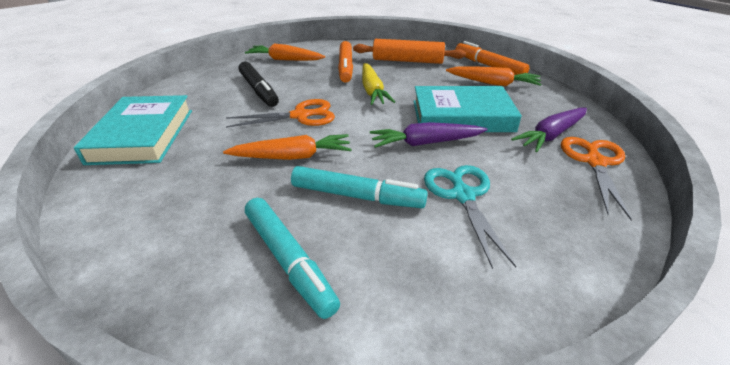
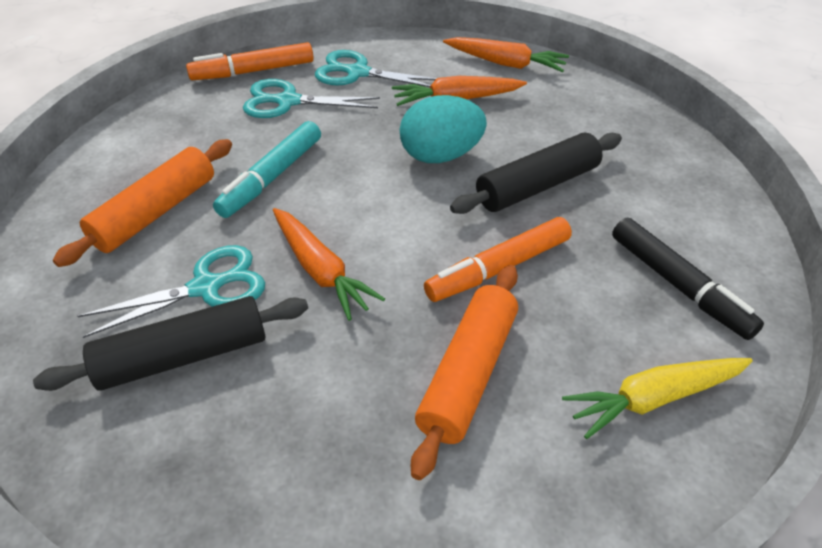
black rolling pin: none = 0 -> [33,296,308,391] [450,133,622,214] = 2
orange rolling pin: [353,39,466,64] = 1 -> [53,139,232,267] [411,265,518,480] = 2
orange scissors: [226,99,335,128] [561,137,632,220] = 2 -> none = 0
purple carrot: [370,122,488,148] [511,108,587,152] = 2 -> none = 0
turquoise book: [74,95,192,165] [413,86,522,132] = 2 -> none = 0
turquoise egg: none = 0 -> [400,95,487,163] = 1
turquoise marker: [245,198,340,319] [291,166,428,208] = 2 -> [213,121,321,218] = 1
turquoise scissors: [424,165,516,269] = 1 -> [77,245,265,338] [243,79,380,118] [315,50,437,87] = 3

